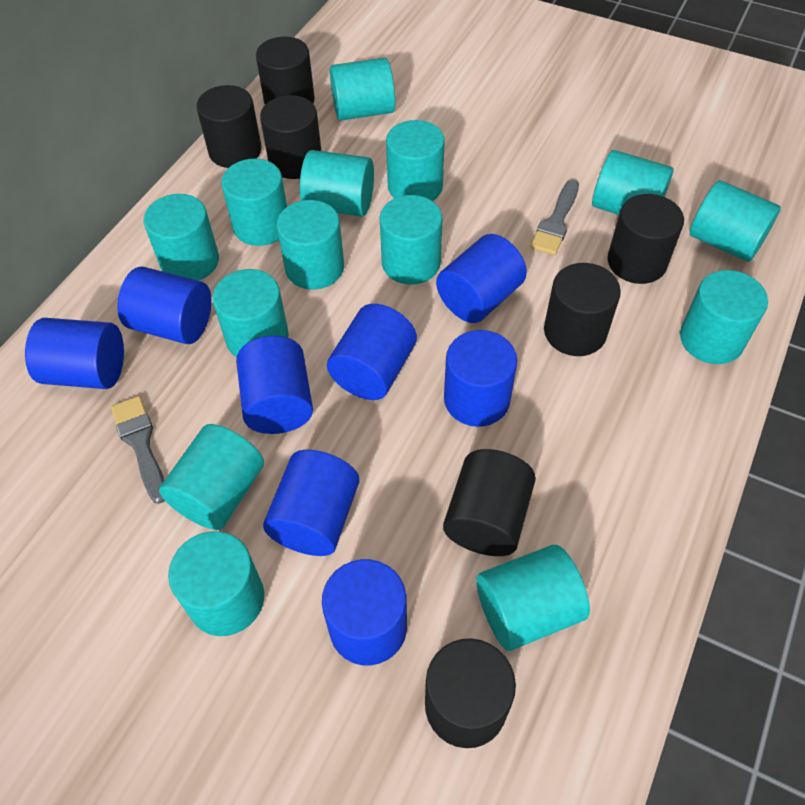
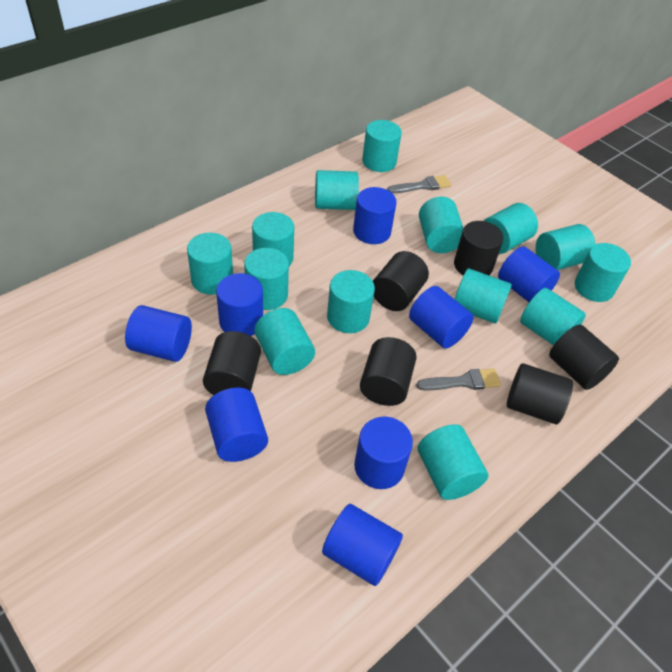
black cylinder: [196,85,261,168] [256,37,315,104] [260,95,321,179] [425,638,516,748] [443,449,536,556] [544,263,621,356] [608,194,684,284] = 7 -> [203,331,261,395] [360,337,417,406] [373,251,429,311] [454,221,504,276] [507,363,573,424] [549,325,619,390] = 6

